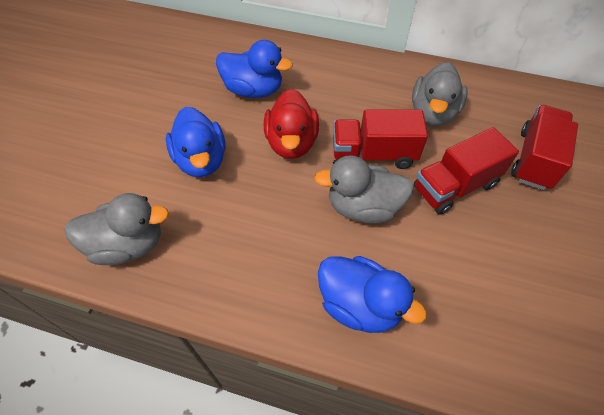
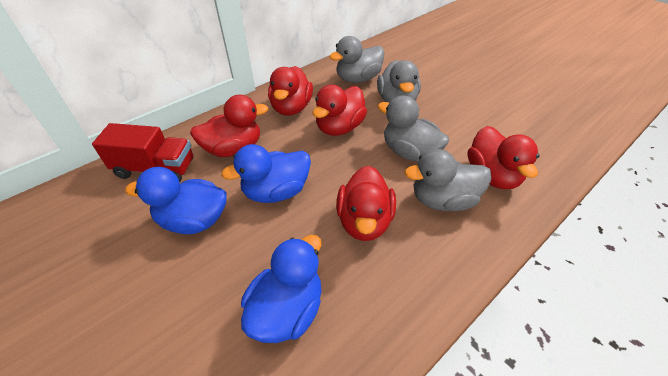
grey duck: [64,193,169,265] [314,155,414,224] [412,62,468,126] = 3 -> [329,36,384,83] [377,60,421,103] [377,95,449,162] [404,149,492,211] = 4
red duck: [264,89,319,159] = 1 -> [190,95,268,157] [268,66,313,116] [313,85,367,136] [336,166,396,241] [467,126,539,189] = 5
red truck: [333,109,428,169] [414,127,519,215] [511,105,578,190] = 3 -> [92,123,194,182] = 1

